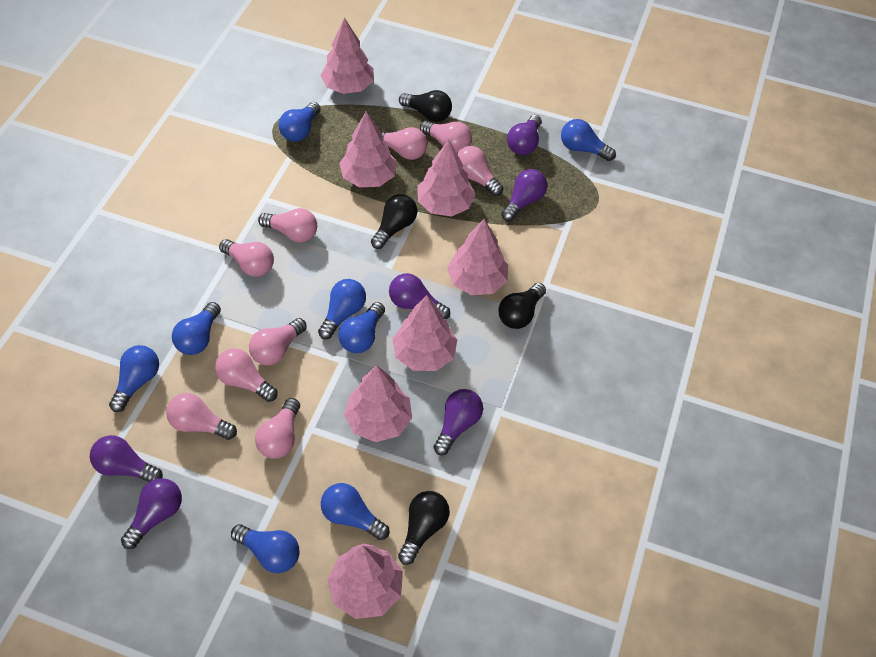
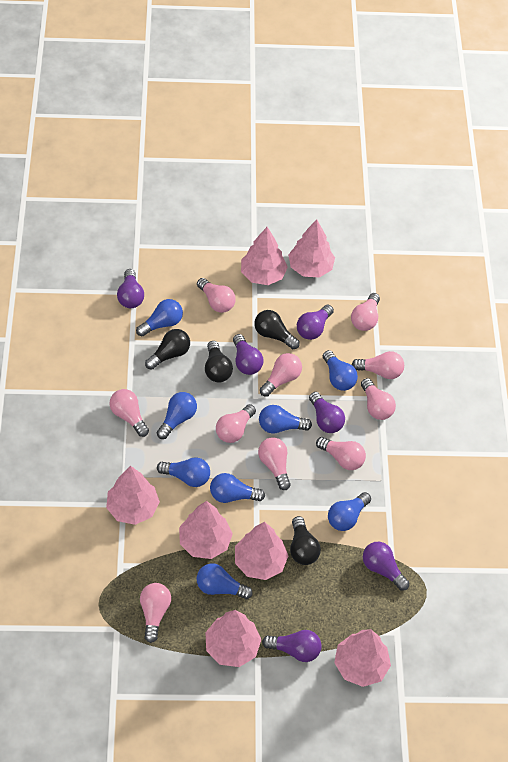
pink light bulb: [166,393,237,440] [215,348,277,402] [219,239,274,277] [249,318,307,366] [255,398,300,459] [258,208,317,243] [380,127,427,160] [420,121,472,153] [457,146,503,196] = 9 -> [110,389,149,437] [140,583,171,643] [197,278,236,313] [216,404,256,443] [258,438,291,490] [260,353,302,397] [316,437,366,470] [351,293,380,331] [351,351,404,379] [361,378,396,420] = 10

